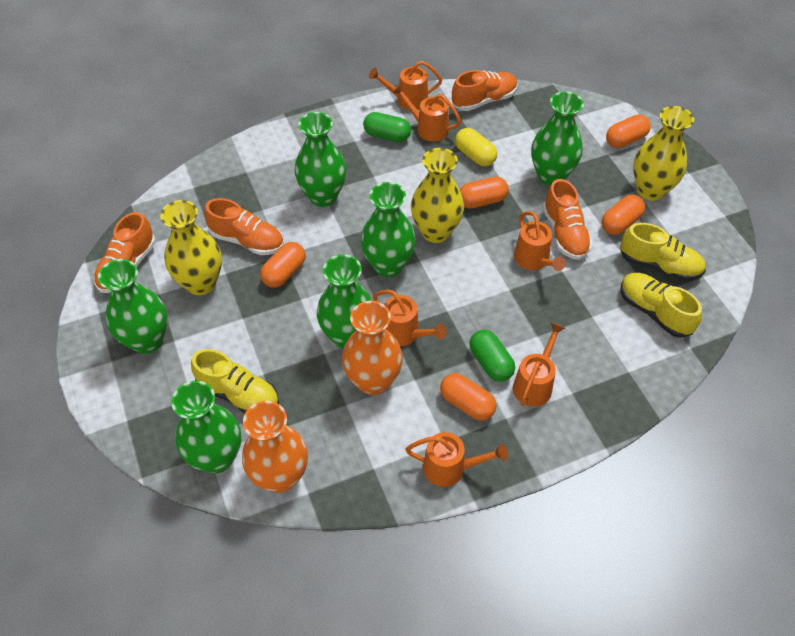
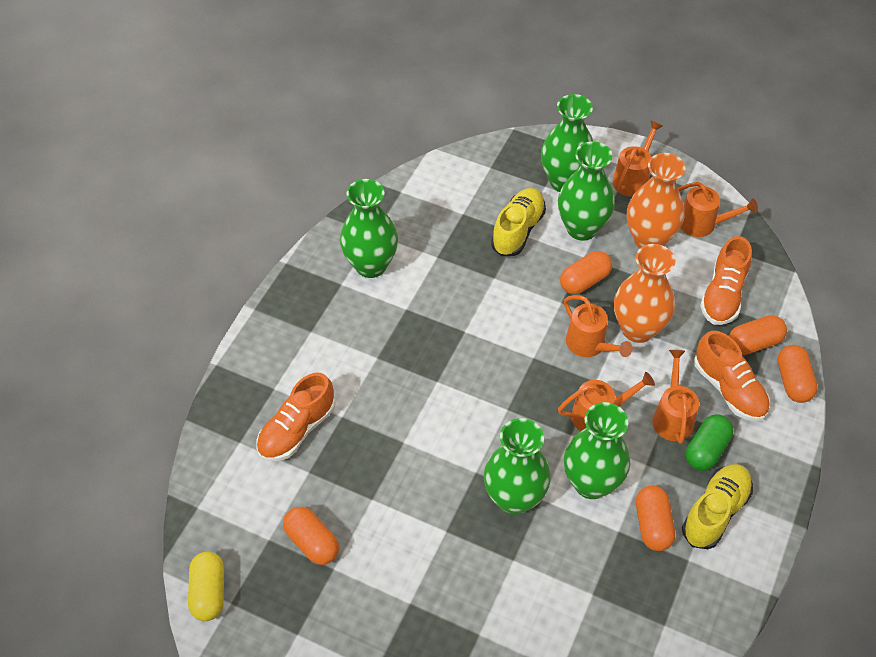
green capsule: [363,112,411,142] [469,330,515,382] = 2 -> [686,415,733,471] = 1
green vase: [98,259,168,354] [171,381,241,474] [295,112,346,207] [317,254,372,349] [361,182,416,277] [531,91,584,186] = 6 -> [340,179,398,278] [484,418,551,515] [541,94,593,192] [558,141,615,241] [564,402,630,499] = 5
orange shoe: [94,212,156,293] [204,198,284,255] [452,70,518,111] [543,179,592,260] = 4 -> [256,373,335,461] [694,331,770,421] [700,236,752,325] = 3
orange watering can: [369,61,442,110] [373,290,447,346] [392,84,461,142] [405,432,508,487] [513,322,565,407] [514,211,566,271] = 6 -> [558,372,655,431] [564,295,633,357] [613,120,663,196] [652,350,699,444] [678,182,758,237] = 5
yellow shoe: [191,349,279,414] [620,223,706,281] [621,273,702,338] = 3 -> [491,188,546,256] [682,464,753,549] = 2
yellow vase: [160,200,222,295] [411,148,464,243] [633,106,694,201] = 3 -> none = 0

